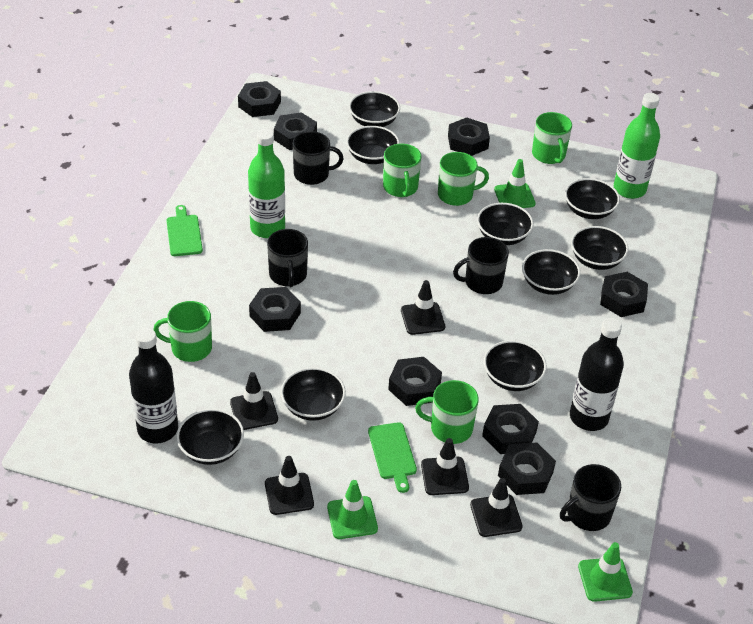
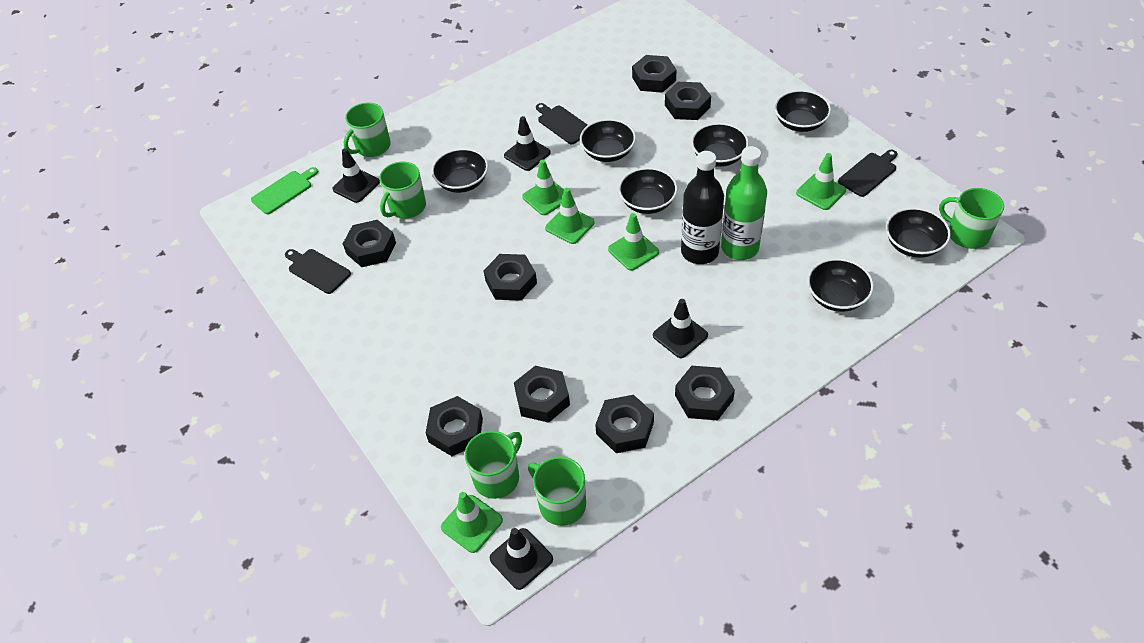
black bottle: [129,328,178,444] [570,318,624,431] = 2 -> [681,151,724,264] = 1
black bowl: [176,409,244,465] [281,367,346,421] [346,126,399,164] [349,91,400,127] [477,203,533,245] [484,340,547,391] [522,249,580,295] [565,178,620,219] [571,226,628,270] = 9 -> [432,148,488,193] [580,119,636,162] [618,167,677,214] [691,123,749,167] [774,90,831,132] [807,258,874,312] [886,207,951,258] = 7
black cutting board: none = 0 -> [285,249,351,294] [536,103,587,144] [838,150,897,197] = 3
black mug: [267,229,308,287] [293,131,344,185] [453,237,509,294] [560,464,621,531] = 4 -> none = 0
black traffic cone: [230,372,278,430] [265,456,314,515] [401,280,445,335] [421,438,469,495] [470,478,523,537] = 5 -> [332,148,380,203] [490,528,553,590] [504,116,551,171] [653,299,708,358] = 4
green bottle: [248,129,285,238] [614,93,660,199] = 2 -> [721,146,767,260] = 1
green cutting board: [166,205,203,256] [368,422,417,493] = 2 -> [251,167,318,214] = 1
green traffic cone: [327,480,378,539] [494,159,536,208] [578,542,633,602] = 3 -> [441,492,503,553] [522,159,564,215] [545,188,595,244] [608,213,659,271] [796,153,846,210] = 5

